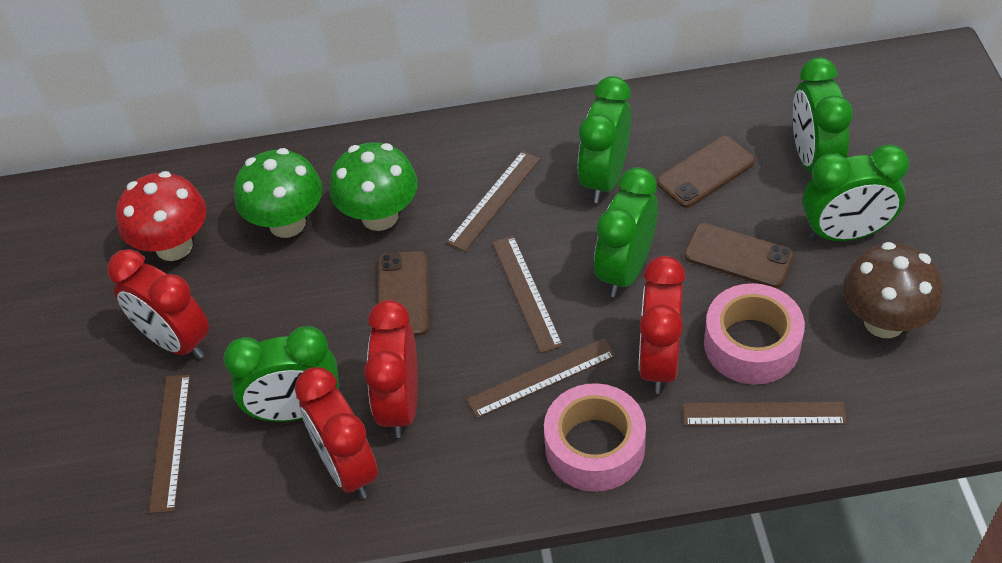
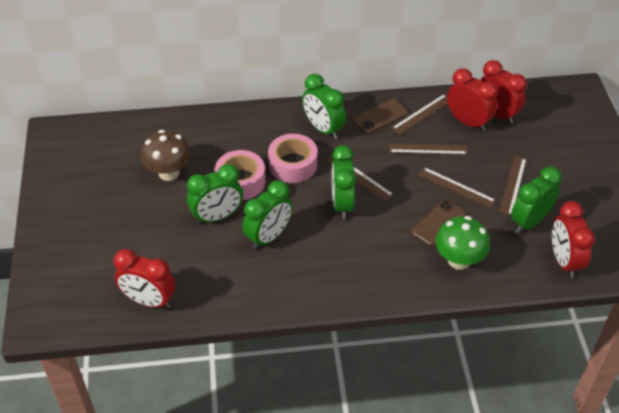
brown phone: [378,251,429,336] [656,136,755,208] [684,223,794,288] = 3 -> [353,99,408,133] [411,200,466,247] = 2
green mushroom: [234,148,323,238] [330,142,418,231] = 2 -> [435,216,490,270] = 1
red mushroom: [116,171,207,261] = 1 -> none = 0

